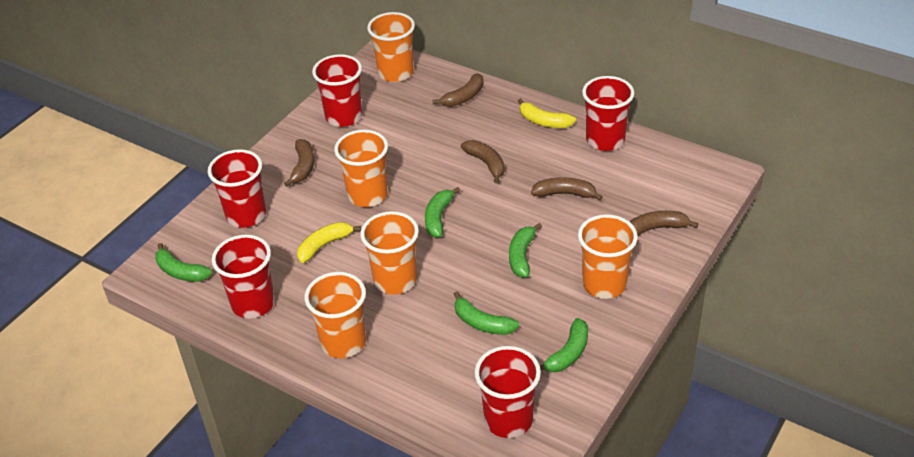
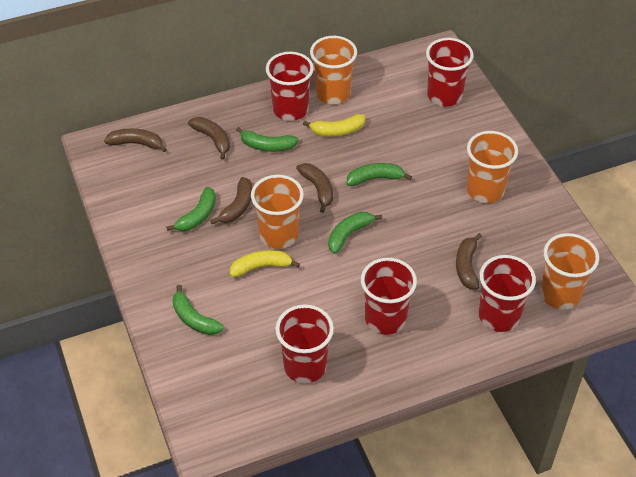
orange cup: [305,272,366,358] [334,130,388,207] [360,211,419,294] [367,12,415,82] [578,214,638,299] = 5 -> [251,175,304,249] [310,36,357,104] [467,131,518,203] [540,233,599,310] = 4

